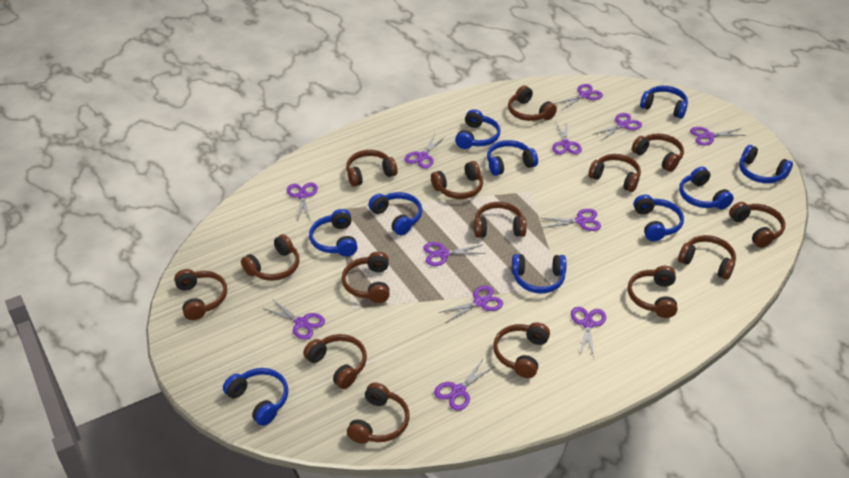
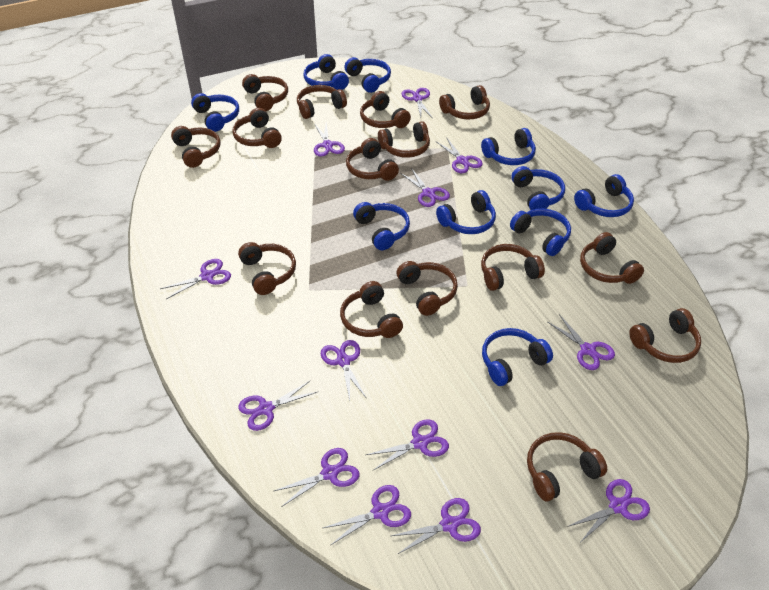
purple scissors: [263,299,325,340] [287,182,318,222] [404,134,445,168] [423,242,486,266] [434,359,495,411] [438,285,503,323] [540,209,601,231] [552,123,582,154] [554,84,603,110] [571,307,606,357] [594,113,642,141] [690,127,746,145] = 12 -> [160,259,231,299] [238,380,317,431] [274,448,360,507] [314,122,345,157] [321,340,367,401] [323,485,411,545] [366,419,449,470] [391,498,481,554] [400,168,450,207] [402,88,432,118] [437,137,483,173] [548,314,615,370] [567,479,650,543] = 13

